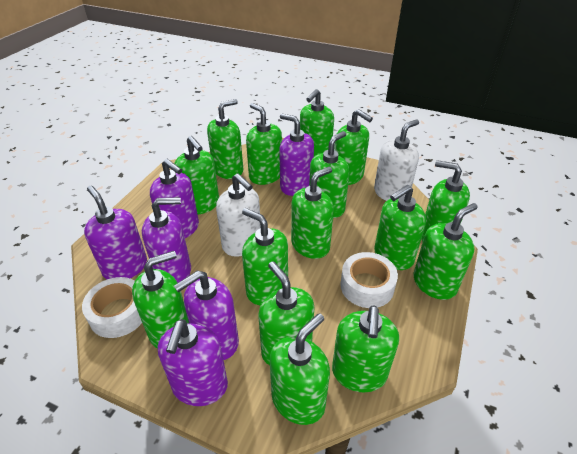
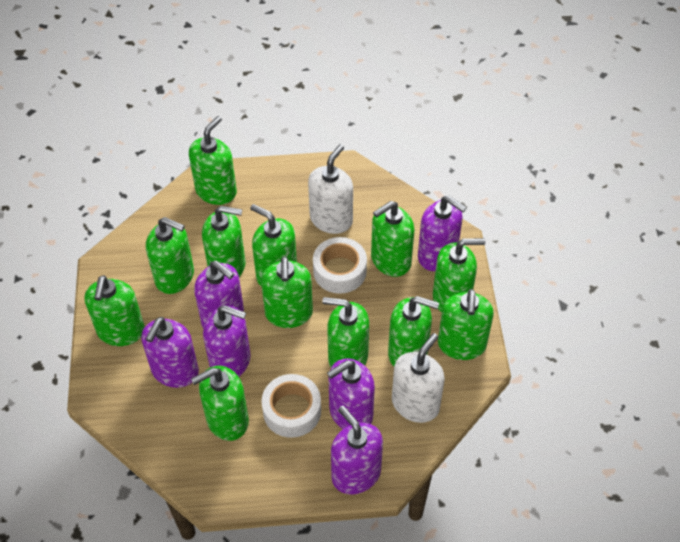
green soap dispenser: [132,251,189,349] [174,136,219,215] [207,99,243,179] [242,208,288,305] [246,103,282,185] [258,261,314,365] [270,313,330,425] [291,167,334,259] [300,89,334,157] [309,131,350,218] [332,305,399,392] [334,109,373,185] [374,185,426,270] [413,203,478,300] [422,160,470,241] = 15 -> [85,275,145,346] [146,217,194,294] [189,116,237,205] [191,366,249,441] [202,206,246,277] [250,204,297,286] [261,257,313,328] [322,297,369,367] [371,201,414,277] [388,296,439,366] [433,238,485,312] [438,289,494,360] = 12

